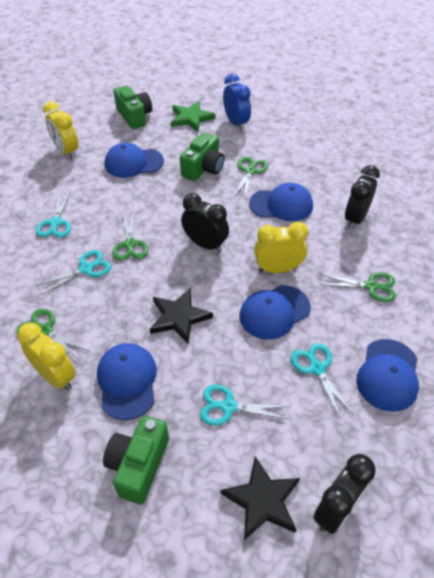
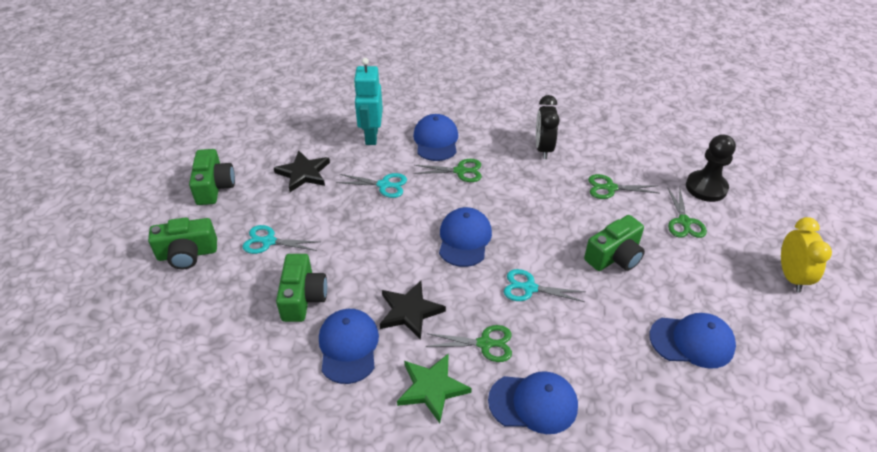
black clock: [181,193,229,253] [313,454,376,534] [345,165,380,230] = 3 -> [536,95,560,159] = 1
black pawn: none = 0 -> [686,134,736,202] = 1
blue clock: [223,74,251,131] = 1 -> none = 0
green camera: [103,416,169,504] [114,85,152,129] [180,132,225,181] = 3 -> [148,217,217,269] [189,149,235,205] [276,254,327,322] [584,215,645,271] = 4
turquoise robot: none = 0 -> [354,58,383,145] = 1
turquoise scissors: [36,191,71,238] [36,250,111,295] [200,385,288,426] [291,343,354,420] = 4 -> [243,225,320,254] [336,173,407,198] [504,269,585,302] = 3
yellow clock: [17,323,76,391] [43,101,78,159] [254,222,308,273] = 3 -> [781,217,832,292] = 1

